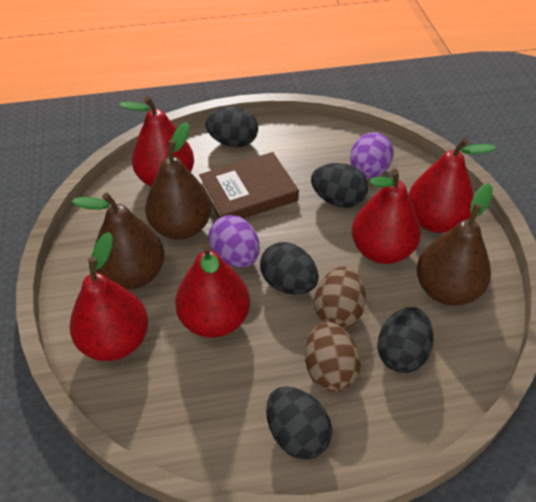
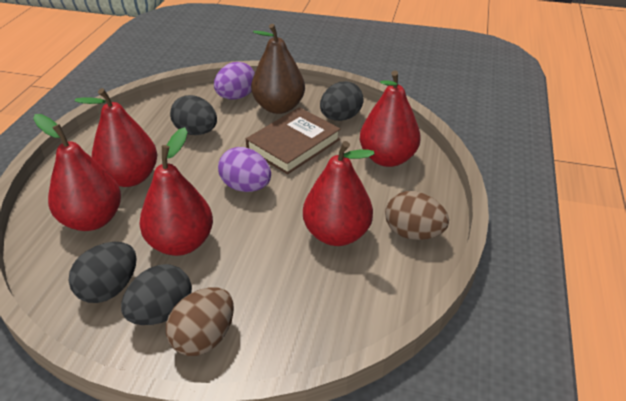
black egg: [205,107,258,147] [260,242,319,294] [266,386,332,460] [311,163,368,208] [377,307,433,373] = 5 -> [69,242,137,303] [121,264,192,325] [170,95,217,135] [320,81,364,121] = 4
brown pear: [72,193,165,290] [145,122,212,240] [417,184,493,306] = 3 -> [251,24,305,114] = 1

